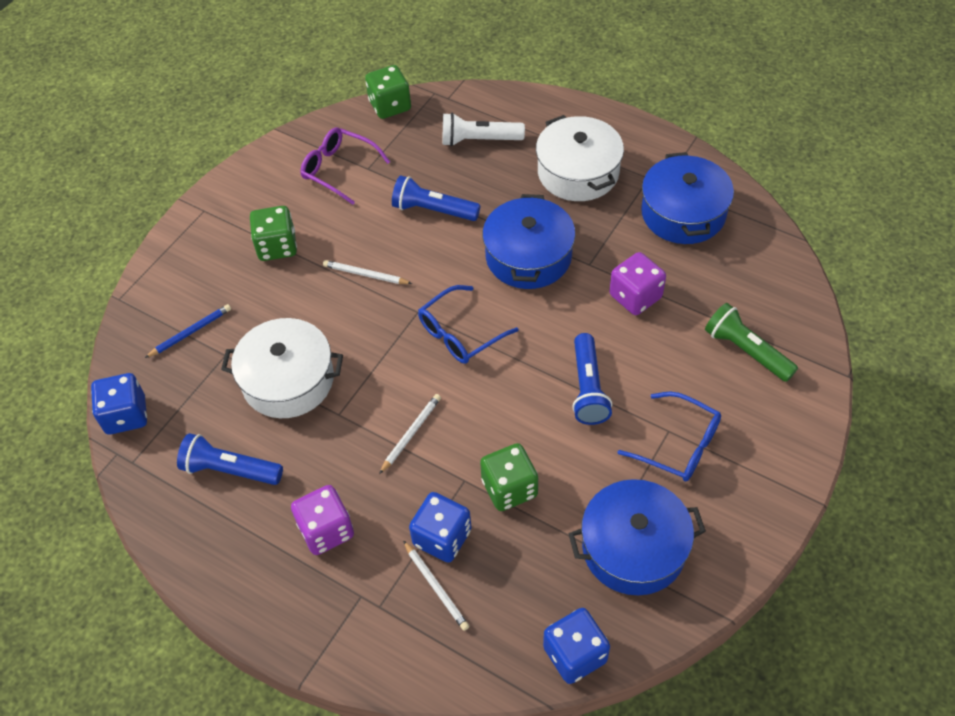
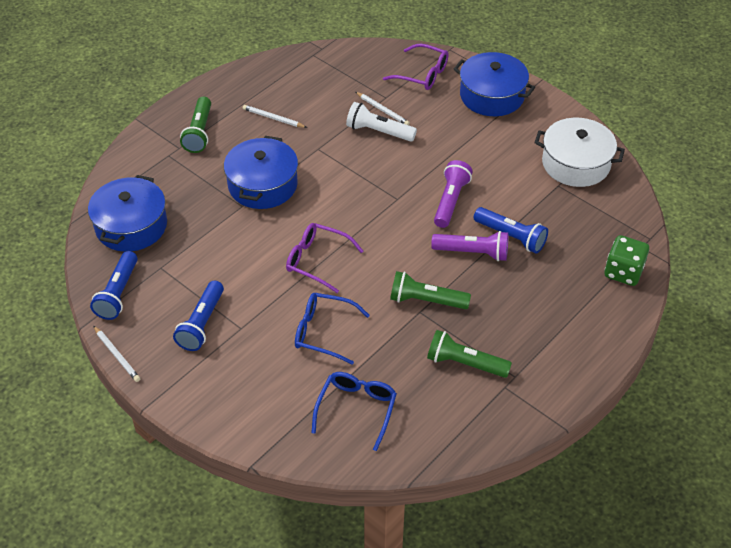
blue dice: [91,373,147,435] [409,492,472,563] [543,608,610,684] = 3 -> none = 0
blue pencil: [145,304,231,358] = 1 -> none = 0
green dice: [250,206,297,261] [365,65,411,119] [480,443,538,511] = 3 -> [604,235,649,286] = 1
green flashlight: [705,303,798,382] = 1 -> [180,97,211,153] [390,271,471,309] [427,330,512,378] = 3
purple dice: [291,485,354,555] [609,252,666,315] = 2 -> none = 0
purple flashlight: none = 0 -> [431,231,508,261] [434,160,473,228] = 2
purple glasses: [300,128,390,205] = 1 -> [286,223,363,293] [383,44,449,90] = 2
white pot: [221,318,343,418] [536,115,624,201] = 2 -> [535,118,625,187] = 1

